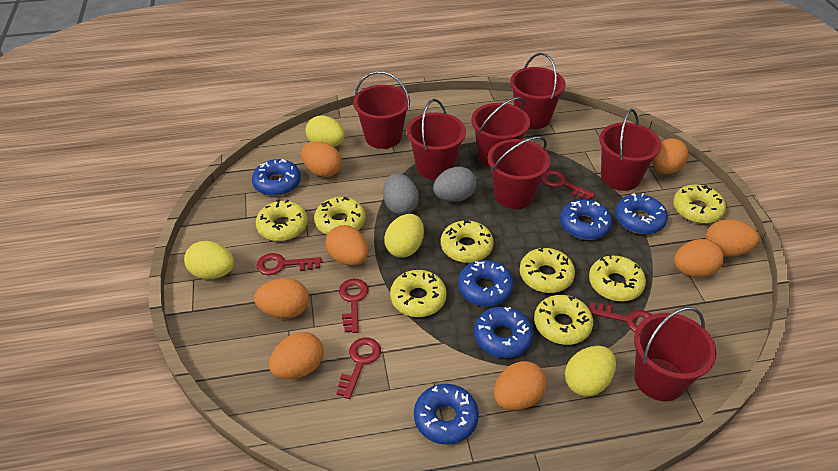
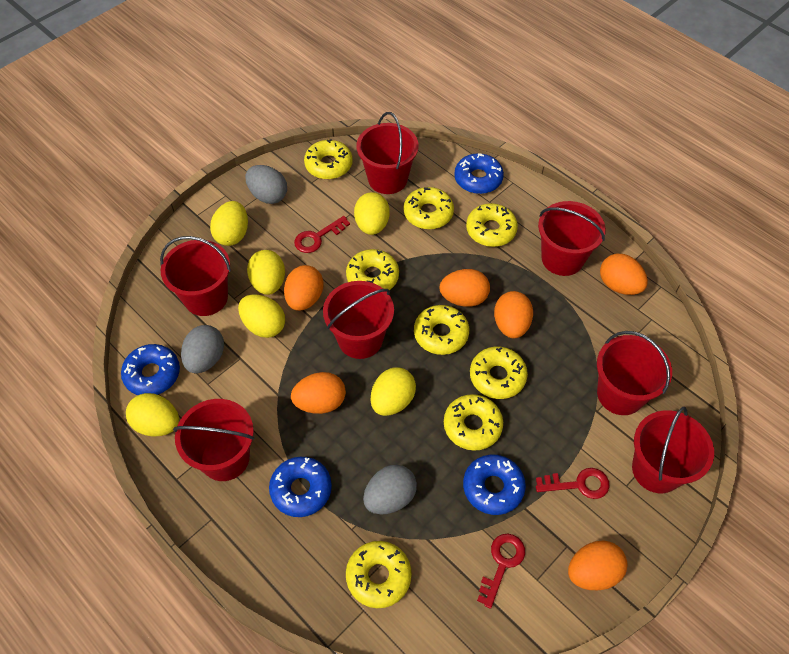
blue donut: [252,159,301,196] [414,384,479,445] [458,260,514,307] [474,306,534,358] [560,200,612,240] [615,193,668,234] = 6 -> [121,344,180,395] [269,457,332,517] [454,153,504,194] [463,455,526,515] = 4
grey egg: [383,173,419,215] [433,167,477,202] = 2 -> [181,325,224,373] [245,165,287,204] [363,465,417,514] = 3
orange egg: [254,278,309,318] [269,332,324,379] [301,141,342,177] [326,225,369,266] [494,361,547,410] [652,138,689,174] [674,239,724,277] [706,219,759,257] = 8 -> [284,265,324,311] [291,372,346,414] [439,269,490,307] [494,291,533,338] [568,540,628,590] [600,254,648,295] = 6
red key: [256,253,322,275] [337,337,381,399] [339,279,368,333] [541,170,595,200] [589,302,652,332] = 5 -> [294,216,350,253] [477,534,525,609] [536,468,609,499] = 3
yellow egg: [184,241,234,279] [306,116,345,147] [384,214,424,258] [565,346,616,397] = 4 -> [126,393,179,437] [210,201,248,246] [238,294,285,338] [247,250,285,295] [354,192,390,235] [370,367,416,416] = 6

